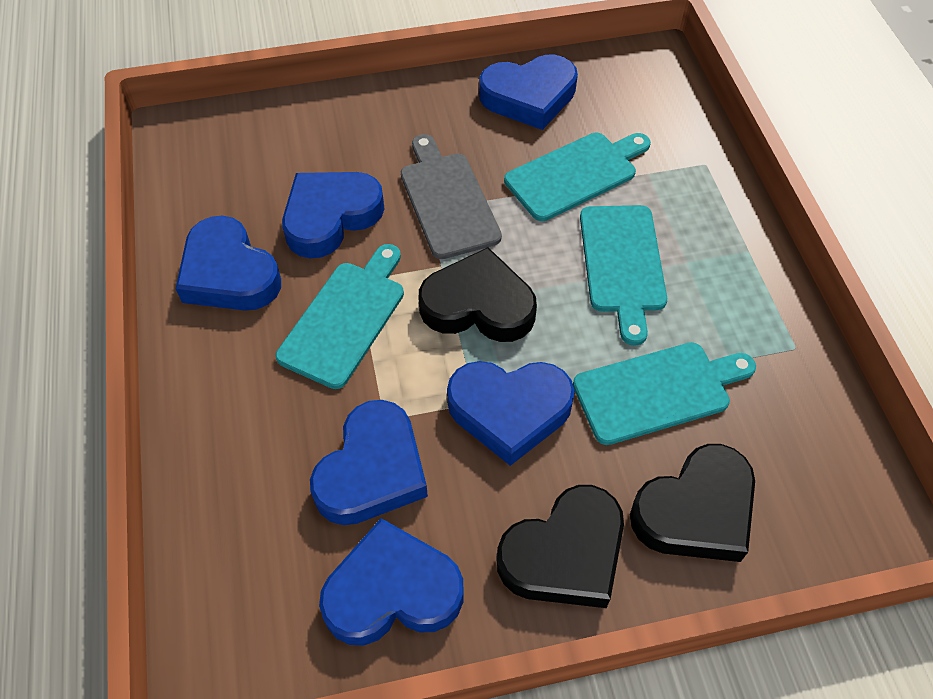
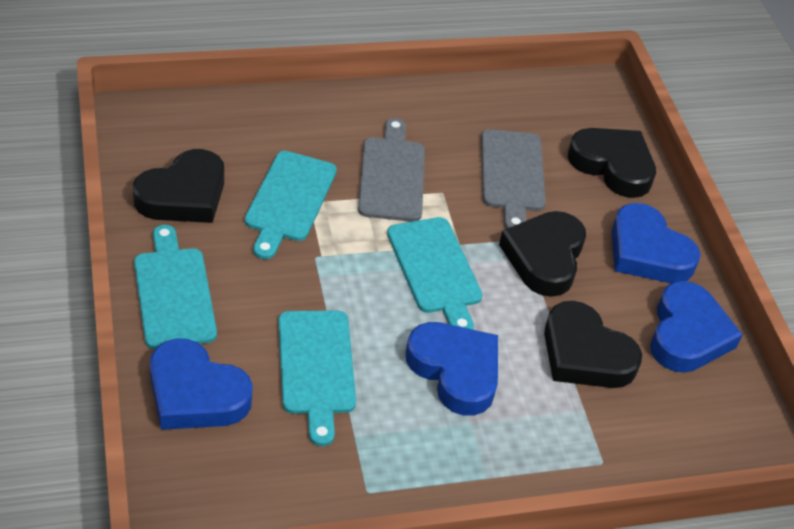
black heart: [419,247,537,342] [497,485,624,608] [630,444,755,562] = 3 -> [133,149,224,223] [499,211,586,297] [544,301,642,388] [568,128,656,198] = 4
blue heart: [176,216,281,311] [282,172,384,258] [310,400,428,525] [319,518,463,645] [447,361,575,466] [479,55,578,130] = 6 -> [150,338,253,430] [406,322,498,416] [612,203,700,283] [650,281,743,373] = 4
grey cutting board: [401,134,502,259] = 1 -> [358,118,425,222] [481,129,546,229] = 2

